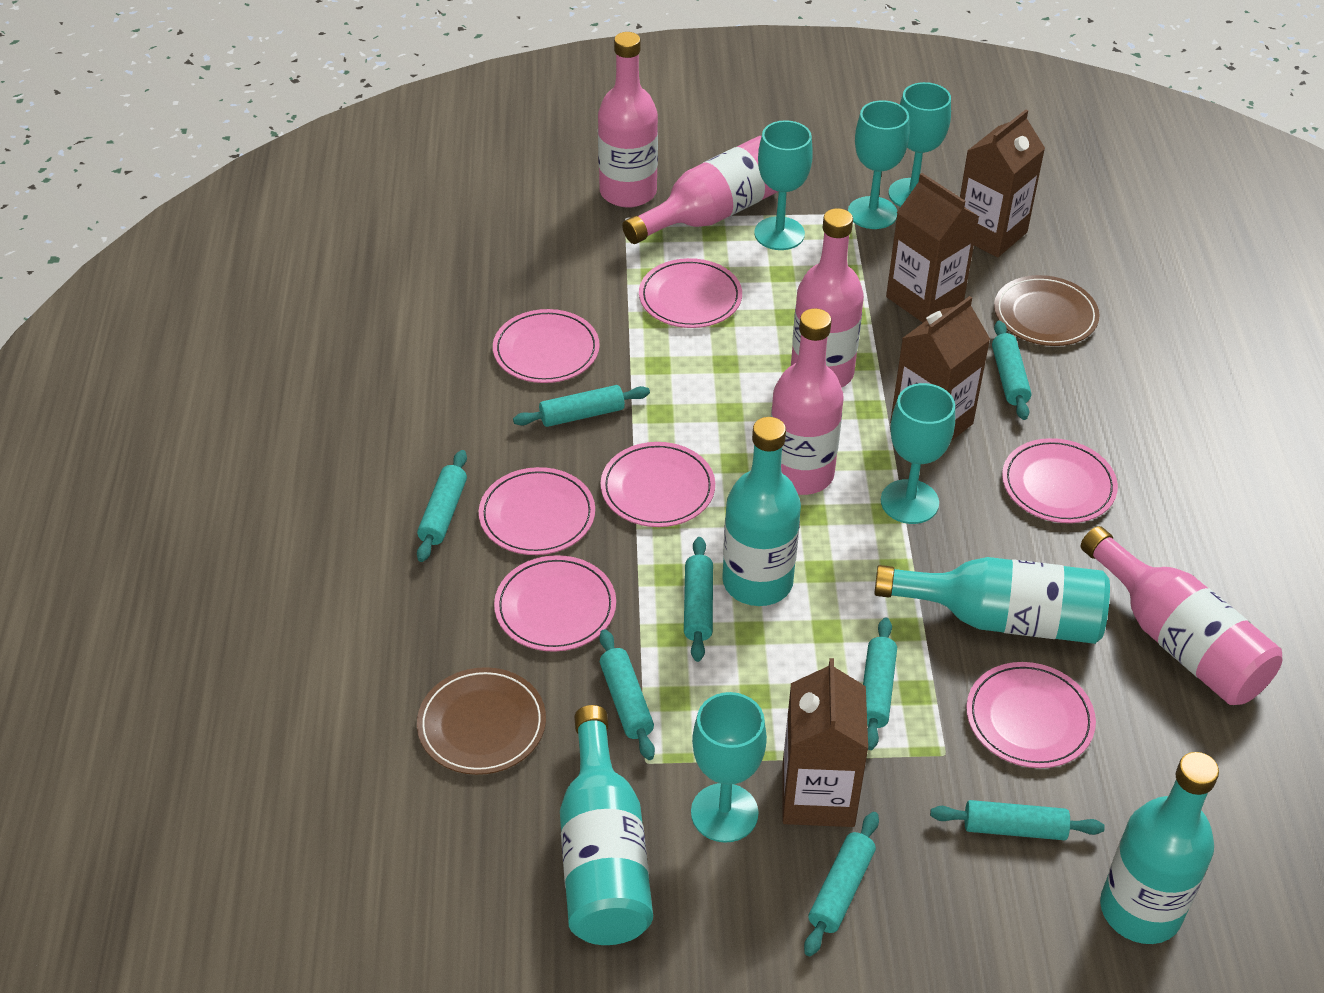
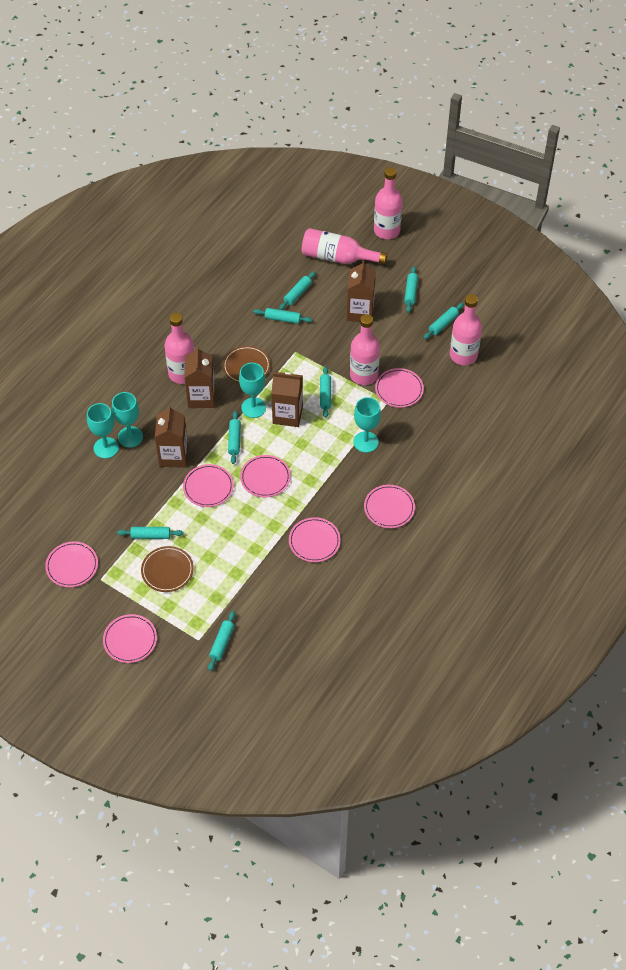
turquoise bottle: [560,705,653,945] [722,417,801,606] [874,557,1110,644] [1100,752,1219,944] = 4 -> none = 0
turquoise goblet: [691,692,767,843] [754,120,813,250] [848,100,909,229] [881,383,955,524] [888,82,951,207] = 5 -> [87,403,119,459] [112,392,143,447] [239,363,266,418] [354,397,381,453] = 4

